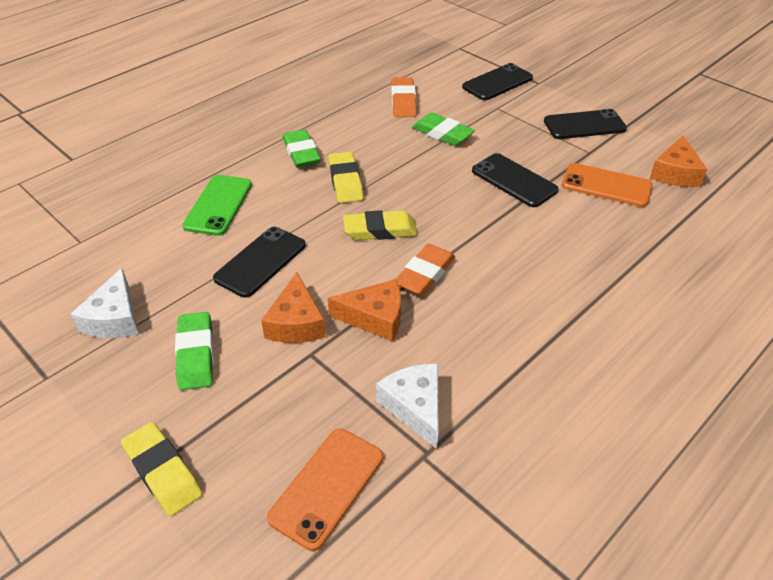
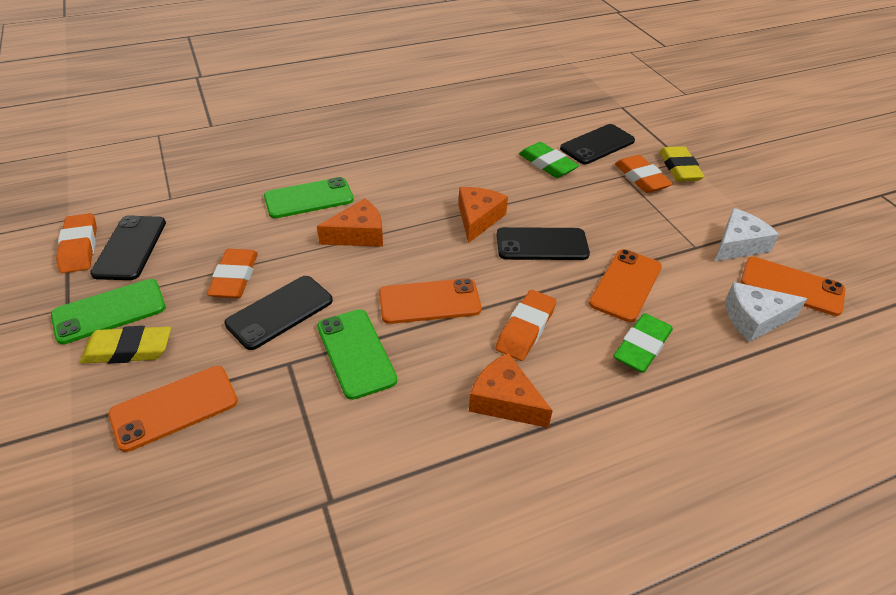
green eraser: [175,312,214,390] [283,129,321,168] [412,112,475,146] = 3 -> [519,142,579,178] [613,313,673,373] = 2
green phone: [183,175,252,236] = 1 -> [51,279,166,344] [264,177,354,218] [317,309,397,400] = 3
orange eraser: [391,77,416,117] [396,244,455,296] = 2 -> [56,213,97,273] [207,249,258,298] [496,290,556,361] [615,155,673,193] = 4
orange phone: [267,428,383,551] [562,163,653,207] = 2 -> [108,366,238,452] [379,278,481,324] [589,249,662,322] [741,257,845,316] = 4
yellow eraser: [121,422,202,516] [328,152,364,203] [343,210,418,240] = 3 -> [80,326,171,364] [659,146,705,182] = 2

